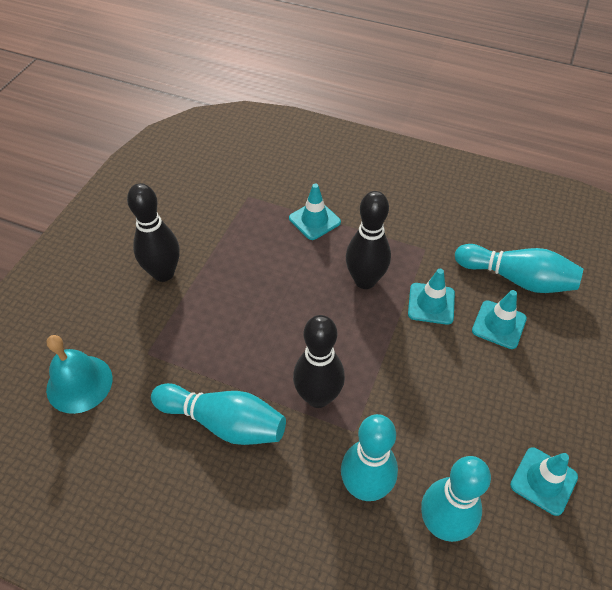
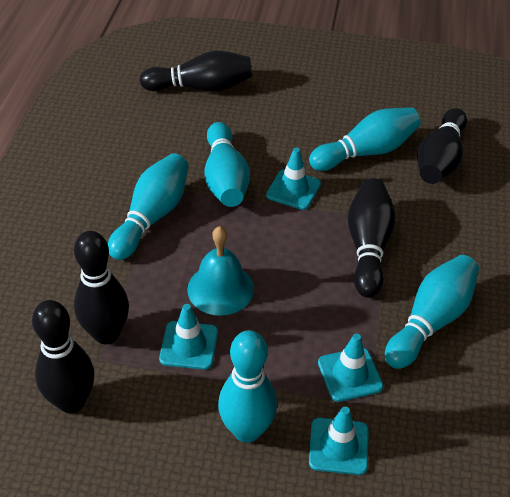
black bowling pin: [127,183,179,282] [293,315,345,408] [346,191,391,289] = 3 -> [32,300,94,413] [74,231,129,344] [140,51,252,92] [348,178,396,298] [417,108,467,184] = 5
turquoise bowling pin: [151,383,286,445] [341,414,398,501] [421,456,491,542] [455,244,583,293] = 4 -> [108,153,189,260] [205,122,250,207] [218,330,277,443] [309,107,421,171] [385,255,479,369] = 5

